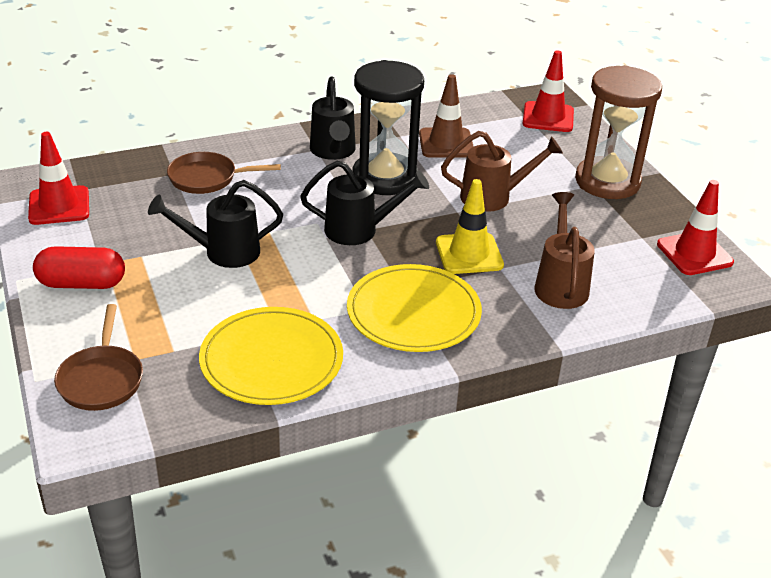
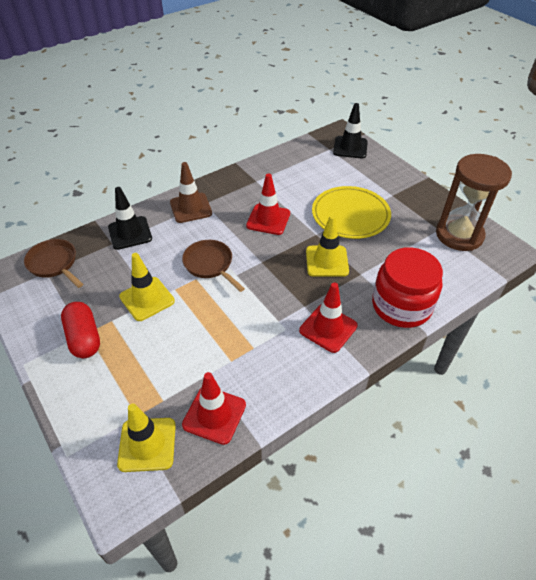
black hourglass: [353,60,424,195] = 1 -> none = 0
black traffic cone: none = 0 -> [108,187,152,250] [333,103,368,158] = 2
black watering can: [148,180,283,268] [300,161,429,245] [310,76,356,160] = 3 -> none = 0
brown watering can: [441,131,563,212] [534,192,595,309] = 2 -> none = 0
red jar: none = 0 -> [372,247,443,328] = 1
yellow plate: [199,307,343,405] [347,264,482,352] = 2 -> [312,186,391,239] = 1
yellow traffic cone: [436,179,504,274] = 1 -> [117,404,176,472] [119,253,175,321] [306,215,349,277] = 3

